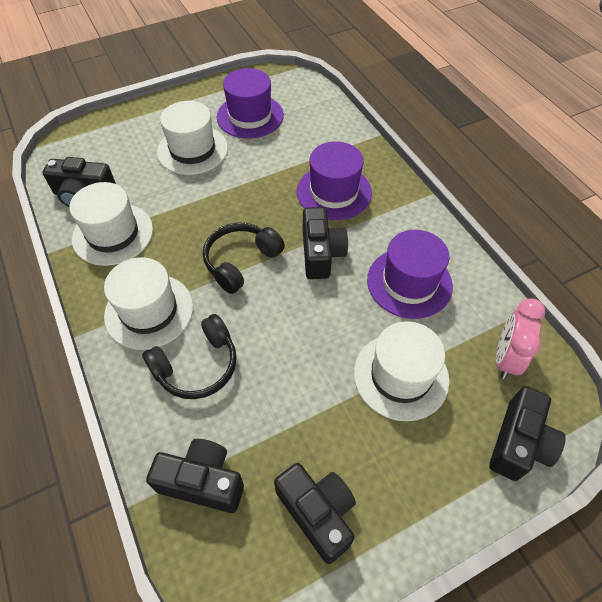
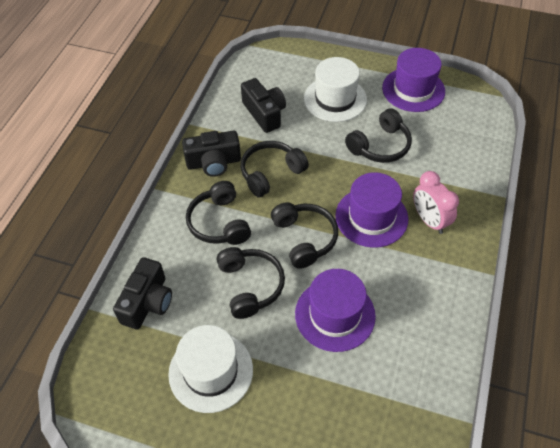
black camera: [42,157,116,207] [146,439,244,513] [274,463,356,564] [303,207,348,279] [489,386,566,481] = 5 -> [113,257,172,329] [182,131,241,177] [241,78,286,133] = 3
black headphones: [142,314,237,399] [203,222,285,294] = 2 -> [186,181,251,245] [217,247,285,319] [241,141,309,198] [271,202,338,269] [345,108,412,163] = 5
white hat: [69,182,153,266] [104,257,193,350] [157,101,228,175] [354,321,449,421] = 4 -> [168,325,253,413] [304,57,367,122] = 2

